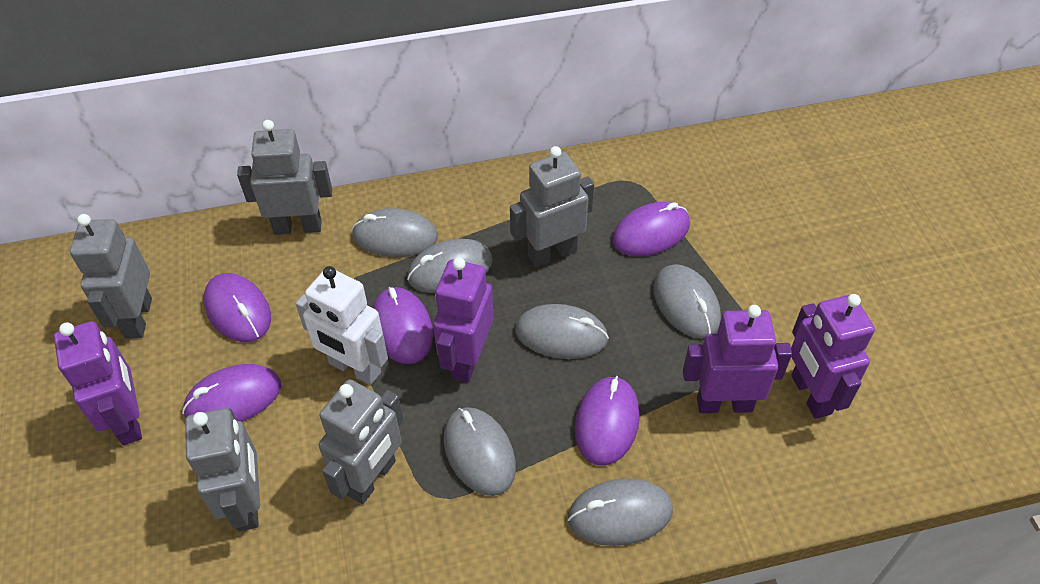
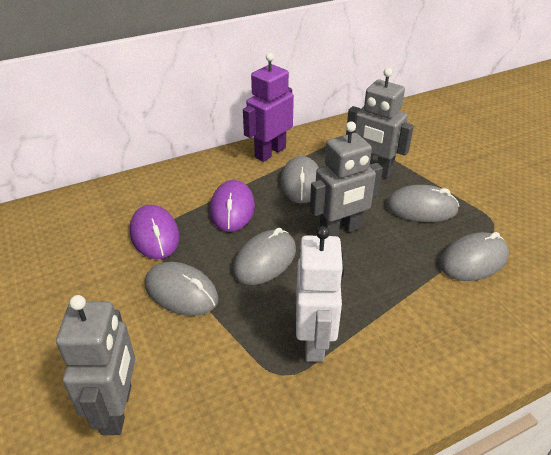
grey mouse: [352,208,438,257] [407,239,493,293] [444,407,516,496] [515,304,609,359] [568,478,673,546] [653,264,721,339] = 6 -> [145,262,219,316] [233,228,296,285] [280,156,319,204] [386,185,459,222] [439,232,509,281] = 5
grey robot: [70,214,152,339] [185,408,260,531] [237,120,332,235] [318,380,403,504] [510,146,594,267] = 5 -> [56,295,135,435] [310,121,383,237] [346,68,414,179] = 3
purple mouse: [182,364,281,422] [204,273,271,342] [373,287,433,364] [575,376,640,466] [612,202,690,257] = 5 -> [130,204,179,259] [210,180,255,232] = 2
purple robot: [54,321,142,445] [433,257,494,382] [683,305,792,413] [791,294,875,419] = 4 -> [243,53,294,162] = 1

